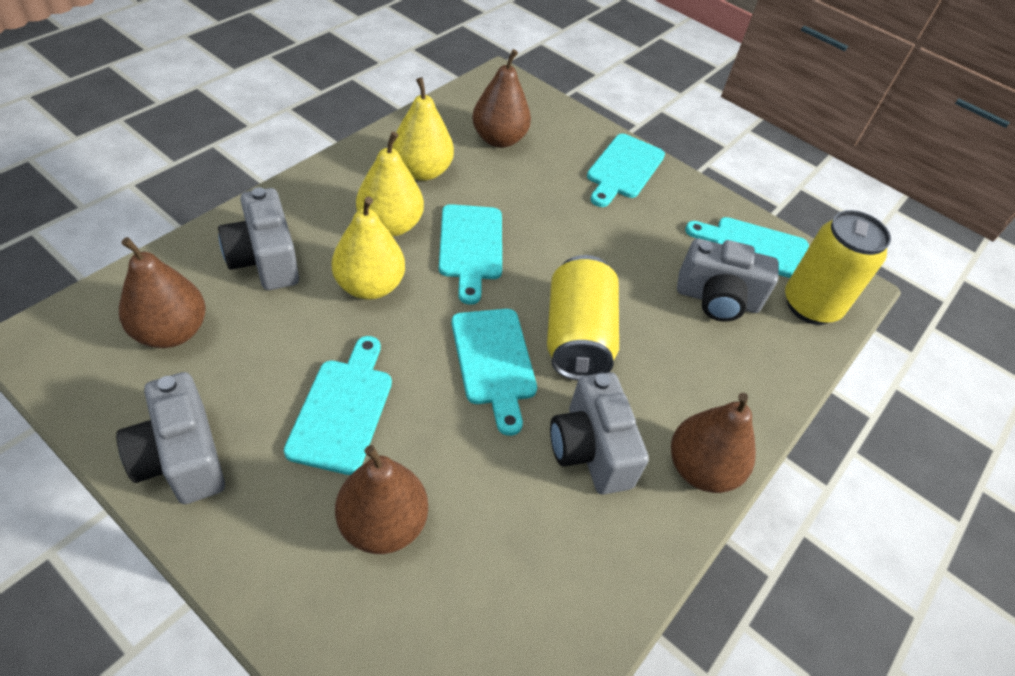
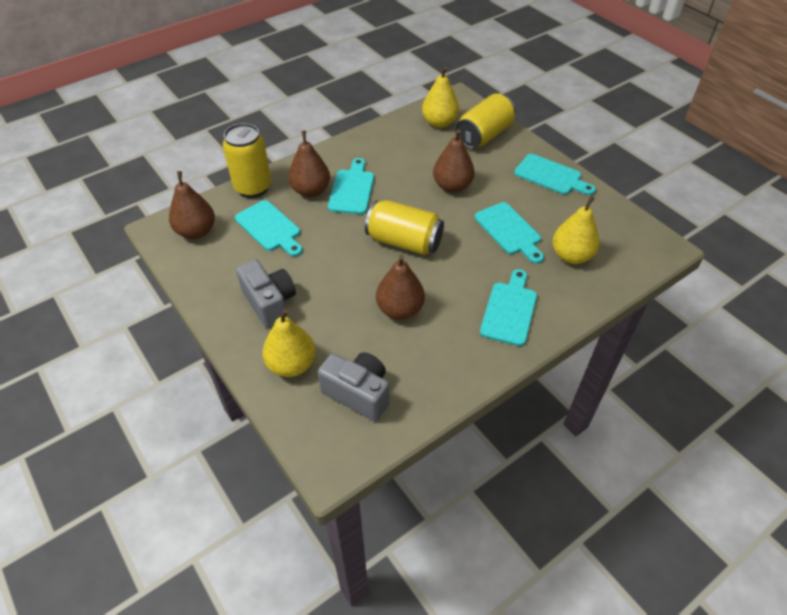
grey camera: [116,372,225,504] [218,187,299,290] [550,372,649,495] [677,238,779,322] = 4 -> [236,259,296,329] [318,352,389,421] = 2
yellow can: [547,255,619,381] [785,210,891,325] = 2 -> [223,123,271,198] [365,200,444,255] [455,94,515,149] = 3

